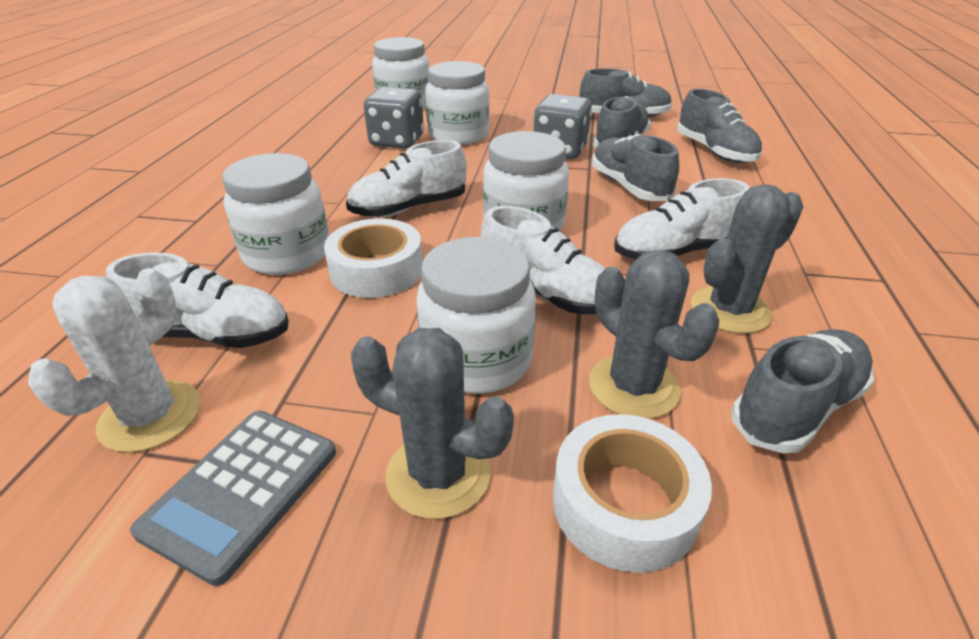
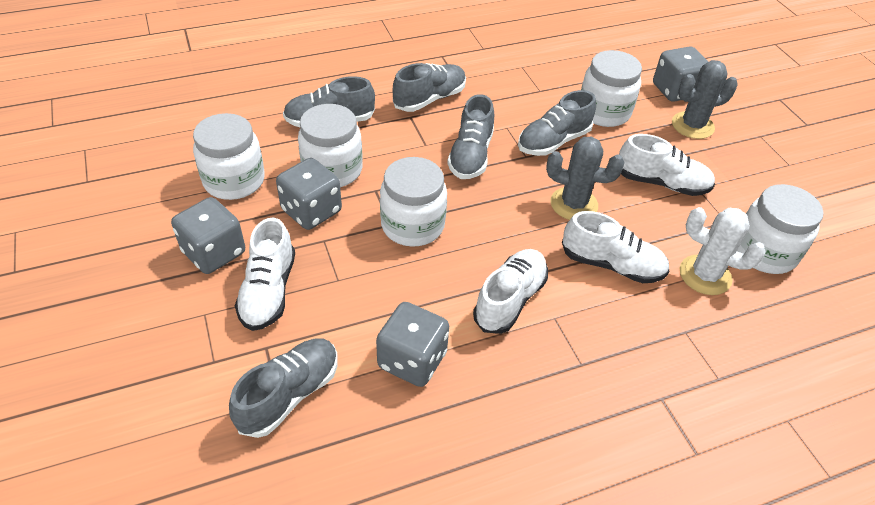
grey cactus: [351,328,514,519] [589,250,719,419] [691,184,803,334] = 3 -> [546,137,624,220] [672,60,738,139] = 2
grey calculator: [130,411,336,586] = 1 -> none = 0
grey dice: [364,87,424,148] [534,94,592,159] = 2 -> [171,197,245,274] [276,158,342,230] [376,302,449,387] [653,46,708,102] = 4
white tape: [324,218,423,298] [553,414,712,573] = 2 -> none = 0

